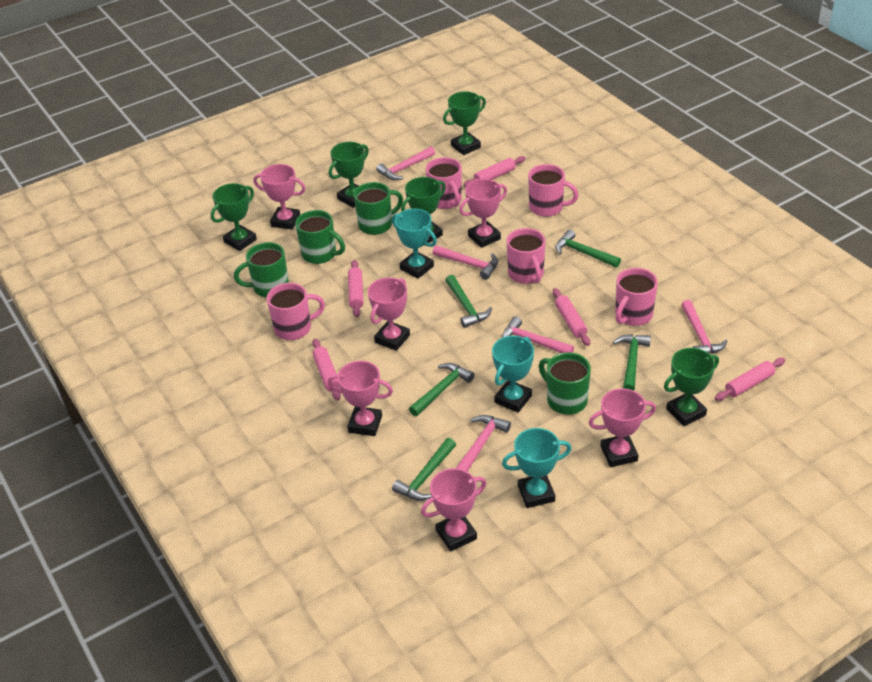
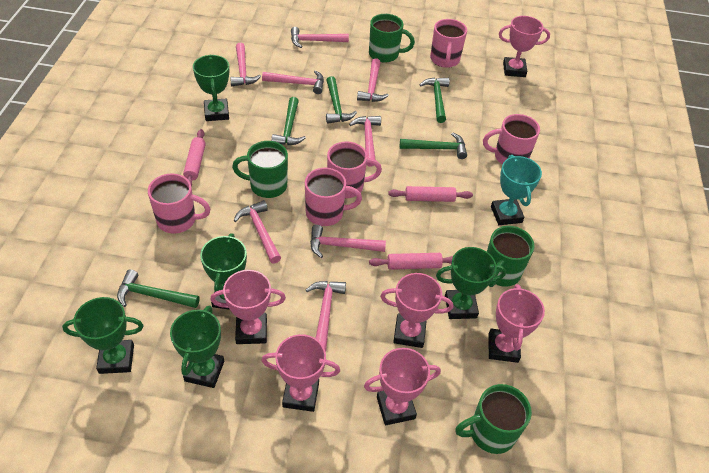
pink hammer: [376,147,435,180] [433,245,498,280] [456,415,511,472] [502,316,574,353] [681,300,727,354] = 5 -> [230,43,261,86] [234,200,281,264] [262,70,324,94] [291,27,349,48] [306,281,346,352] [310,225,386,258] [349,116,381,166] [357,58,389,102] = 8
pink rolling pin: [312,339,341,401] [348,260,363,317] [463,156,526,187] [553,288,590,346] [715,358,785,401] = 5 -> [183,129,206,187] [369,253,453,270] [388,186,473,202] = 3
turquoise trophy: [392,209,437,279] [492,336,534,413] [502,428,572,508] = 3 -> [491,155,542,225] = 1

